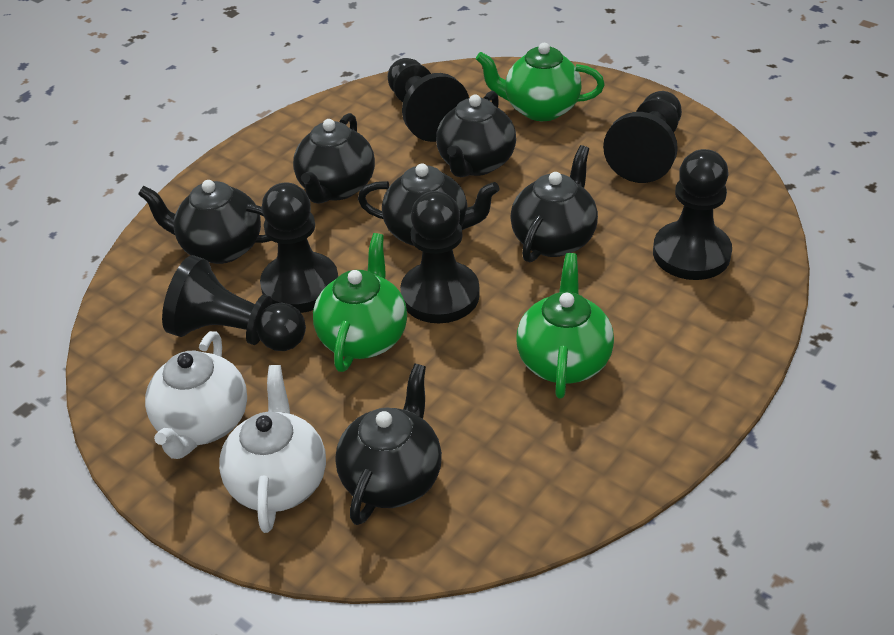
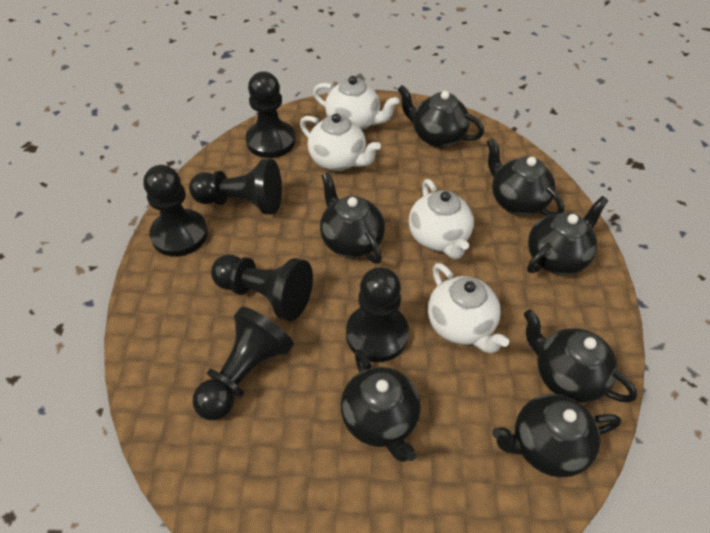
black teapot: [138,180,272,264] [293,113,375,204] [335,363,442,525] [358,163,500,246] [436,91,516,177] [510,145,598,262] = 6 -> [320,172,385,264] [341,349,421,462] [397,85,484,148] [487,138,564,216] [492,394,621,477] [524,310,637,403] [527,196,608,275] = 7
green teapot: [313,233,407,372] [476,43,605,121] [516,253,614,398] = 3 -> none = 0
white teapot: [145,331,247,459] [219,365,326,533] = 2 -> [300,114,381,171] [313,76,399,130] [409,179,474,259] [428,263,509,354] = 4

